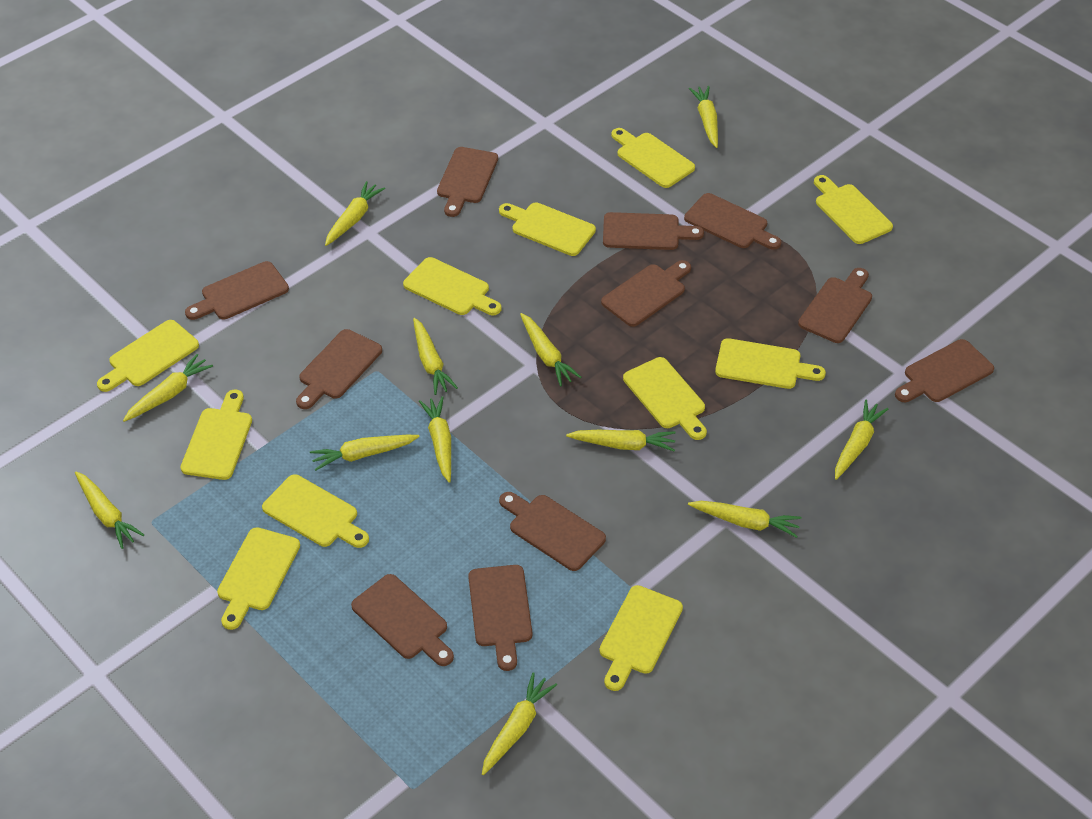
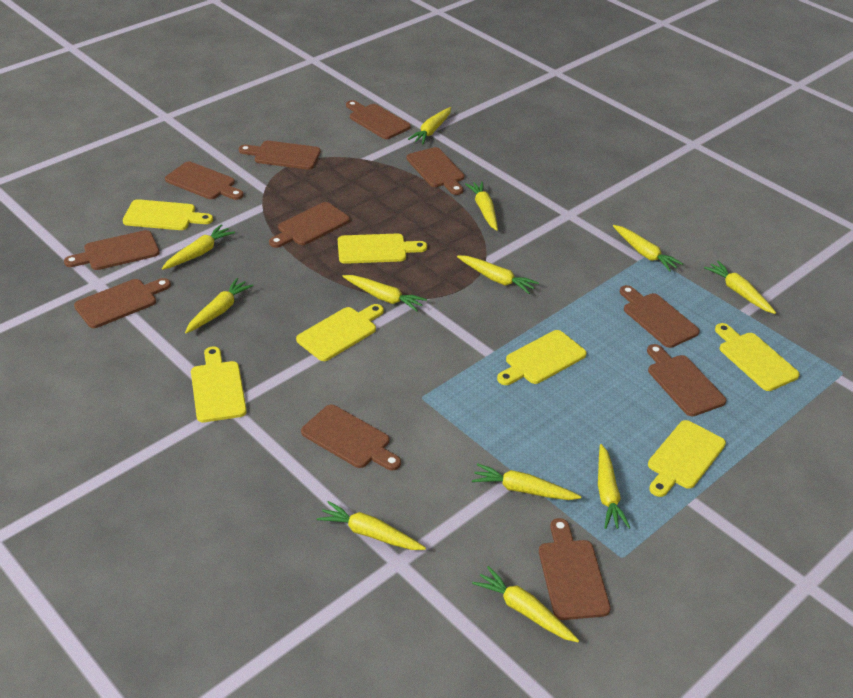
yellow cutting board: [97,320,199,392] [180,390,252,480] [217,527,300,630] [262,474,369,548] [403,257,501,315] [499,202,596,256] [599,585,683,691] [611,128,695,188] [623,357,707,440] [715,338,826,389] [814,175,893,244] = 11 -> [123,199,213,230] [191,347,247,422] [296,304,384,361] [338,234,427,264] [497,330,587,385] [648,420,726,497] [715,323,800,391] = 7

